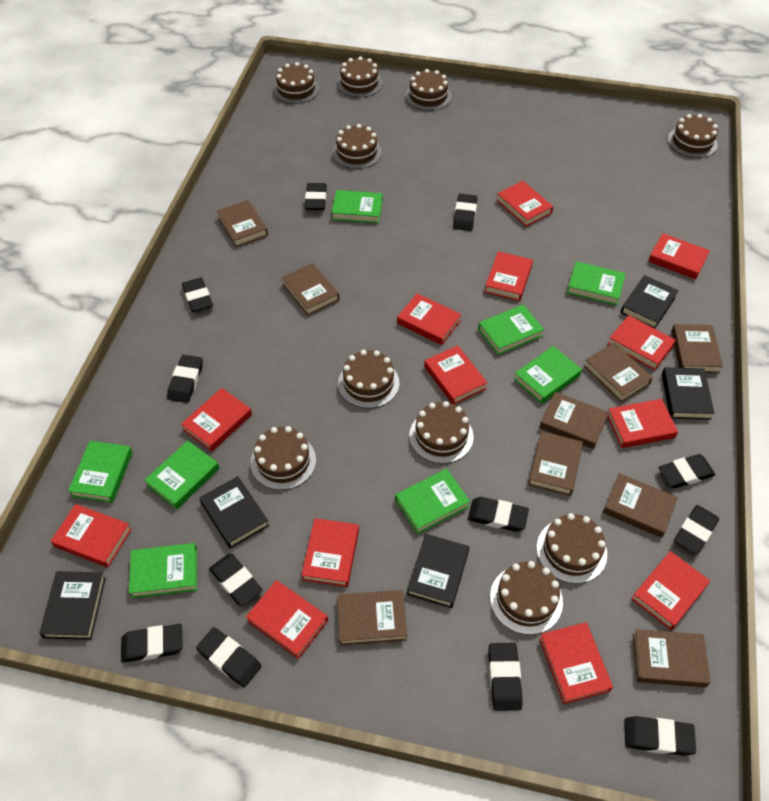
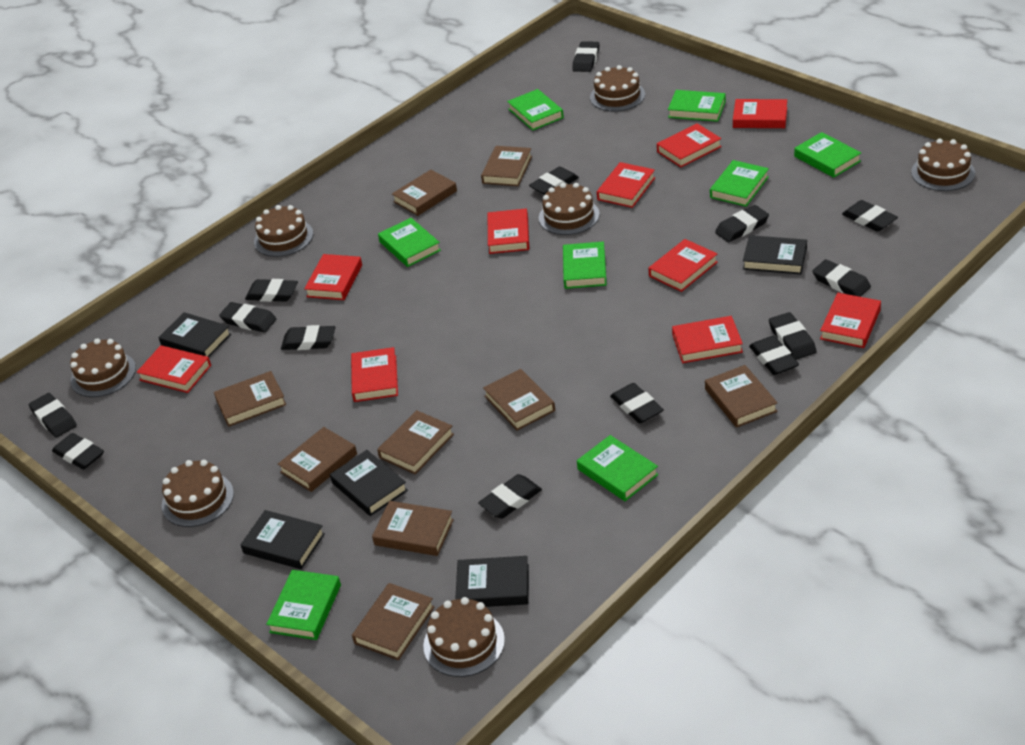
black eraser: [121,624,183,663] [167,355,203,403] [182,278,213,312] [196,627,262,687] [209,553,262,606] [305,183,327,210] [453,194,477,231] [468,497,529,532] [488,643,523,711] [624,716,696,756] [658,454,715,488] [674,505,719,555] = 12 -> [29,393,77,438] [52,433,104,470] [219,302,276,332] [245,279,298,302] [281,325,335,350] [478,474,542,519] [529,166,579,195] [572,41,599,72] [610,383,664,423] [715,205,769,242] [749,336,799,375] [769,312,817,360] [812,260,871,297] [842,200,898,232] = 14
brown cake: [251,426,316,490] [273,62,319,104] [332,124,382,169] [337,56,383,98] [338,350,399,409] [405,69,452,111] [409,401,474,464] [490,561,563,635] [537,513,607,584] [668,114,718,158] = 10 -> [70,338,136,397] [162,460,234,527] [254,205,313,257] [423,597,505,677] [539,183,600,235] [590,65,645,112] [911,139,975,191] = 7
red book: [51,504,132,567] [181,388,252,451] [246,580,328,659] [301,518,359,587] [397,293,462,345] [424,345,488,404] [485,251,533,301] [496,181,553,227] [539,622,613,704] [607,399,678,448] [608,315,676,370] [631,551,710,630] [648,233,710,280] = 13 -> [137,345,211,393] [304,254,362,300] [351,347,398,402] [488,209,529,254] [597,162,655,208] [648,239,718,292] [657,123,722,167] [672,316,743,363] [733,99,787,128] [820,293,881,348] = 10

